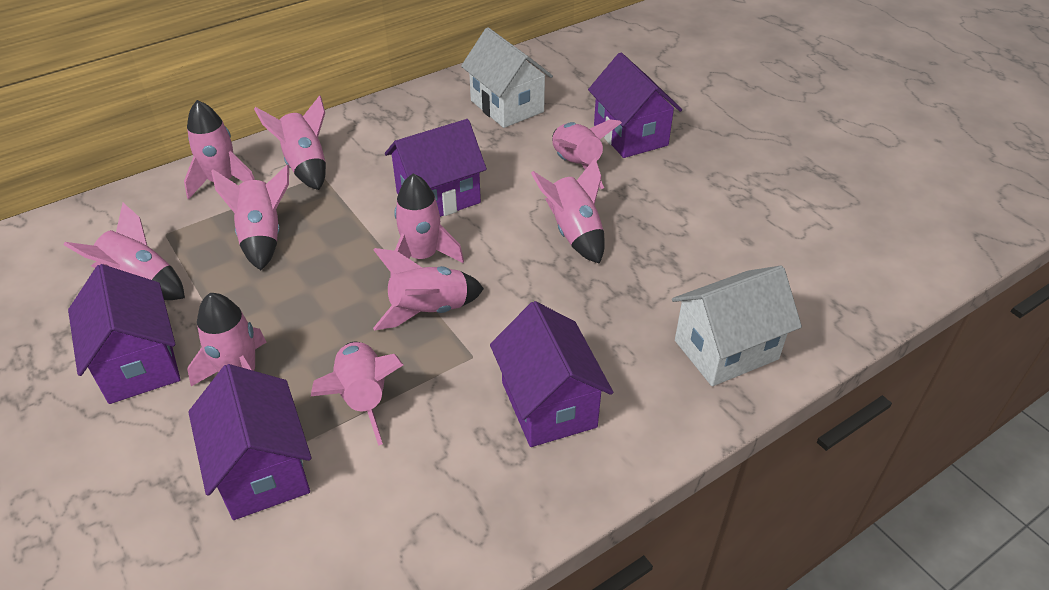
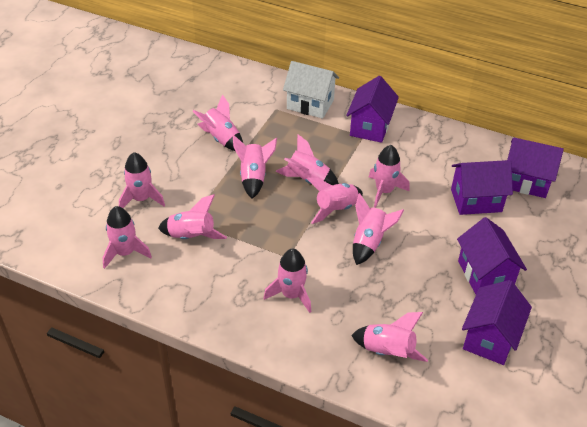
pink rocket: [64,203,185,300] [184,100,255,199] [188,293,266,386] [211,164,289,270] [254,95,326,190] [311,342,403,446] [373,248,484,330] [390,173,464,276] [531,158,605,264] [552,119,622,189] = 10 -> [102,206,152,269] [119,152,165,208] [158,194,227,239] [192,94,243,151] [233,135,277,199] [264,249,311,313] [276,134,339,185] [306,177,363,224] [351,312,428,362] [353,193,404,265] [369,145,410,208] = 11
white house: [461,27,553,128] [672,266,802,386] = 2 -> [283,61,339,119] = 1

